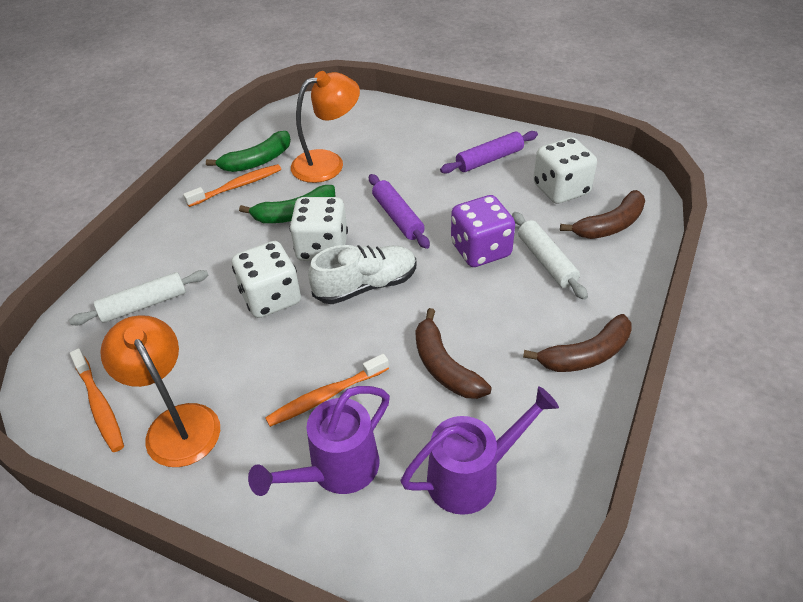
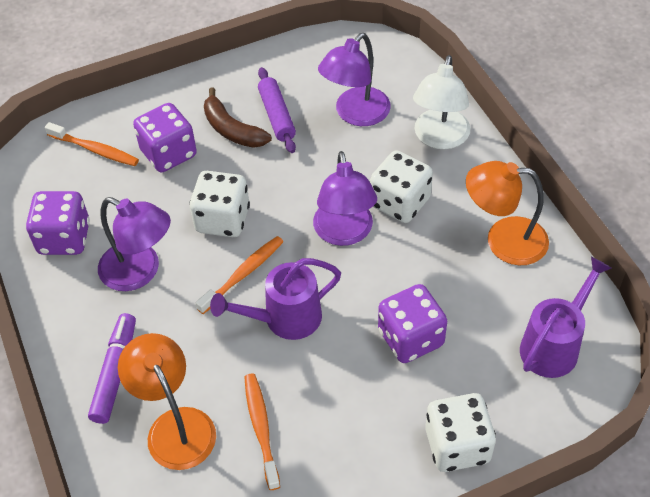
brown banana: [416,308,492,399] [523,314,631,372] [560,190,645,239] = 3 -> [204,87,272,148] = 1
green banana: [206,131,291,172] [239,185,335,223] = 2 -> none = 0
purple dice: [451,195,515,267] = 1 -> [26,191,90,255] [133,103,197,172] [378,284,447,363] = 3
purple lamp: none = 0 -> [98,197,171,291] [313,151,377,246] [318,33,391,126] = 3
purple marker: none = 0 -> [88,313,136,424] = 1
purple rolling pin: [369,174,430,249] [440,131,538,174] = 2 -> [258,67,296,153] = 1
white lamp: none = 0 -> [413,55,470,149] = 1
white rolling pin: [69,270,209,325] [512,212,588,300] = 2 -> none = 0
white shoe: [308,245,416,304] = 1 -> none = 0

